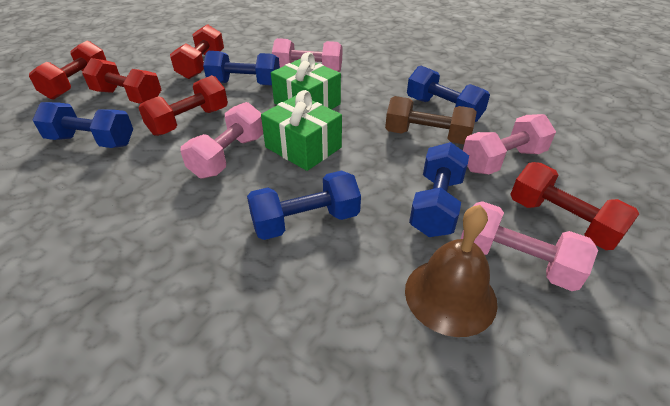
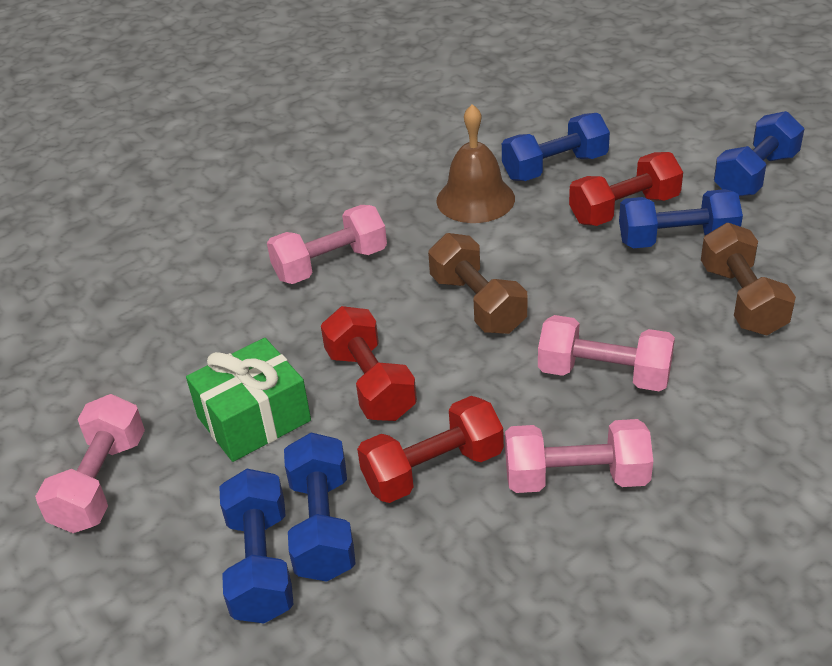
brown dumbbell: [385,96,477,144] = 1 -> [428,233,527,334] [701,223,796,335] = 2
green gift: [261,90,342,171] [271,52,341,109] = 2 -> [186,338,311,462] = 1
red dumbbell: [29,41,106,100] [82,58,161,104] [138,75,228,136] [170,24,224,79] [510,162,639,250] = 5 -> [321,306,417,421] [357,396,504,503] [569,152,683,226] = 3

